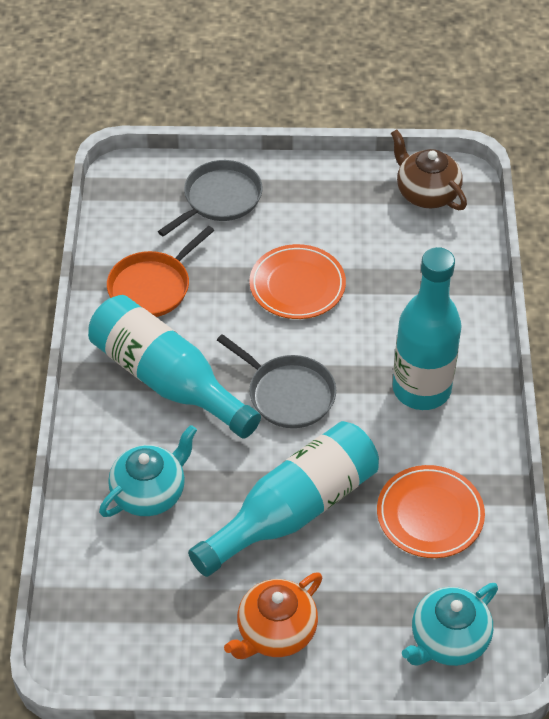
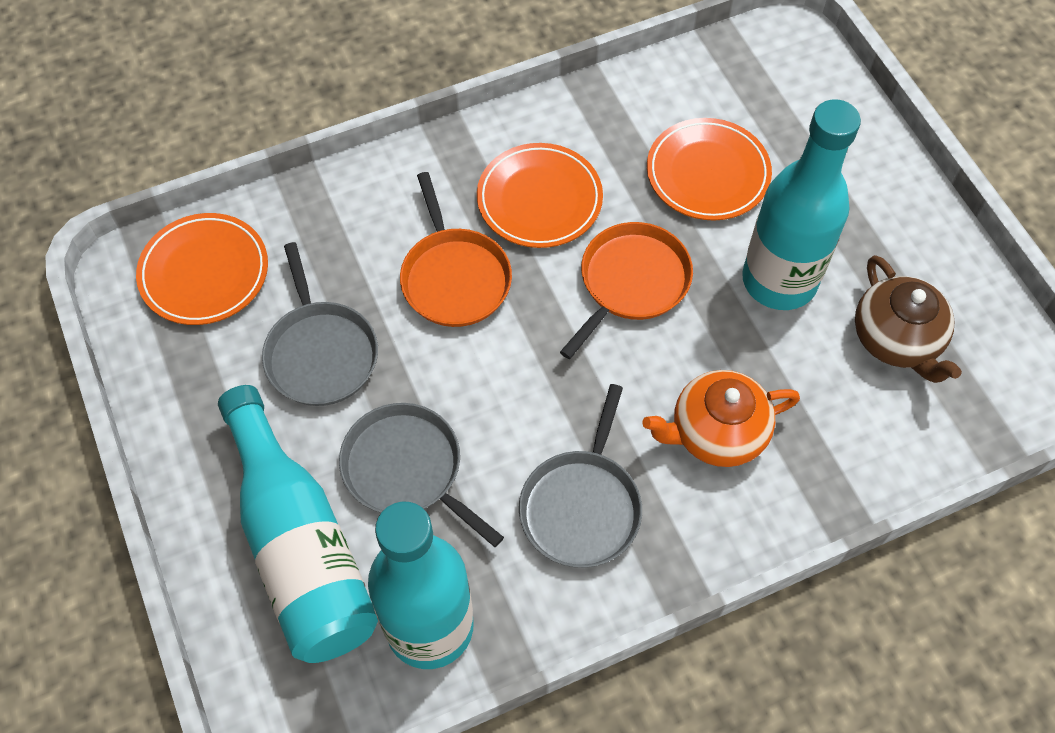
grey pan: [158,160,263,237] [217,334,336,428] = 2 -> [262,242,378,406] [339,403,504,547] [519,384,642,568] = 3
orange pan: [107,226,214,317] = 1 -> [400,172,512,327] [560,222,693,359] = 2
orange plate: [249,244,346,319] [377,465,485,558] = 2 -> [136,213,268,325] [477,143,603,248] [647,118,772,221] = 3
turquoise teapot: [99,425,197,517] [402,583,498,666] = 2 -> none = 0

